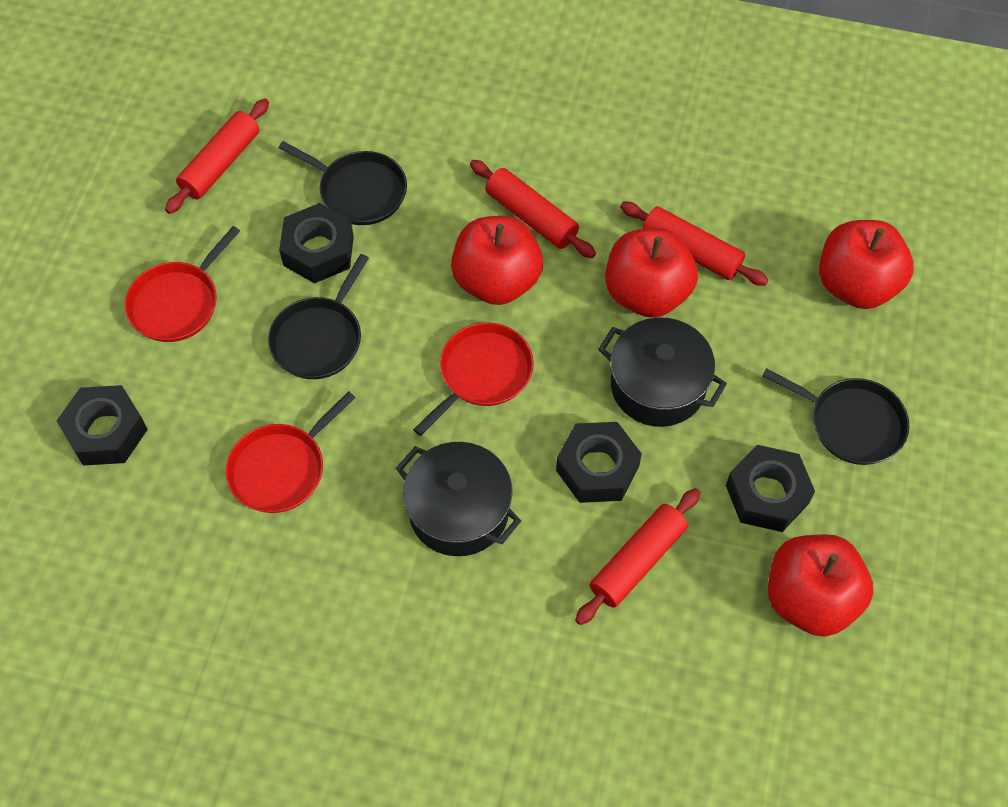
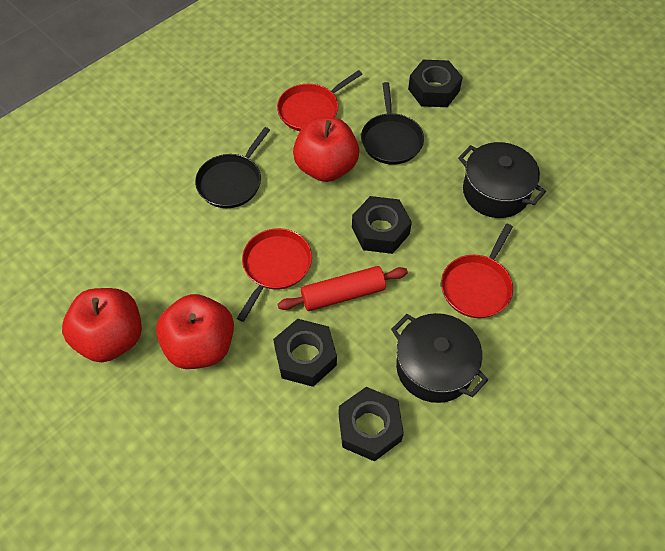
black pan: [268,254,369,379] [279,141,407,225] [762,368,909,465] = 3 -> [195,127,270,208] [361,82,424,164] = 2
red apple: [451,216,543,305] [605,228,698,318] [768,534,873,637] [819,220,914,309] = 4 -> [62,288,142,362] [156,294,234,369] [293,117,359,182] = 3
red rolling pin: [165,99,269,214] [470,160,596,258] [575,488,700,625] [620,202,768,286] = 4 -> [278,266,408,311] = 1

